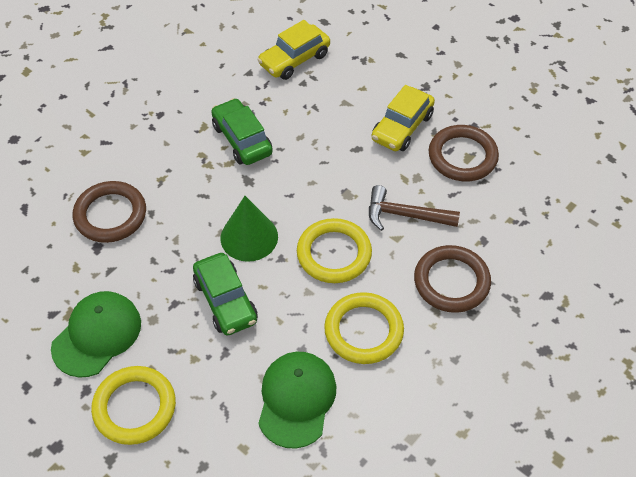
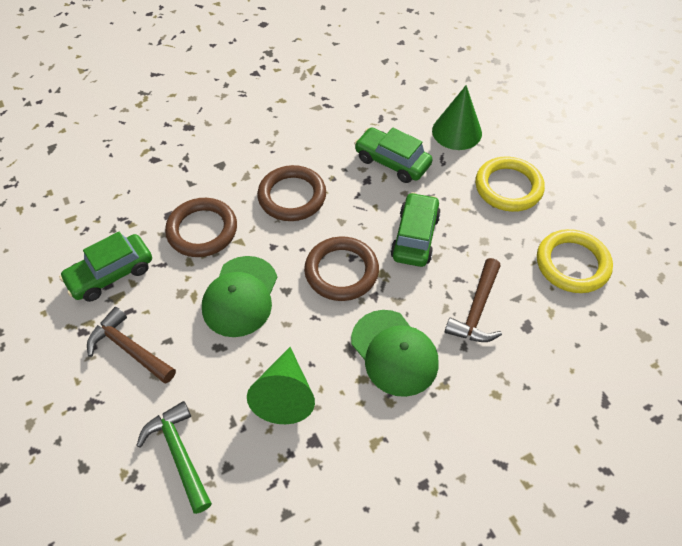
brown hammer: [369,185,460,231] = 1 -> [87,307,176,384] [445,258,502,342] = 2
green car: [193,253,258,335] [211,98,273,165] = 2 -> [59,232,152,302] [354,127,433,183] [390,192,441,267] = 3
green cone: [220,196,278,262] = 1 -> [247,347,315,424] [432,85,482,150] = 2
green hammer: none = 0 -> [136,401,212,514] = 1
yellow car: [257,20,330,80] [371,85,435,151] = 2 -> none = 0
yellow ring: [91,366,176,445] [297,218,372,283] [324,292,404,364] = 3 -> [475,156,545,212] [537,229,613,293] = 2

